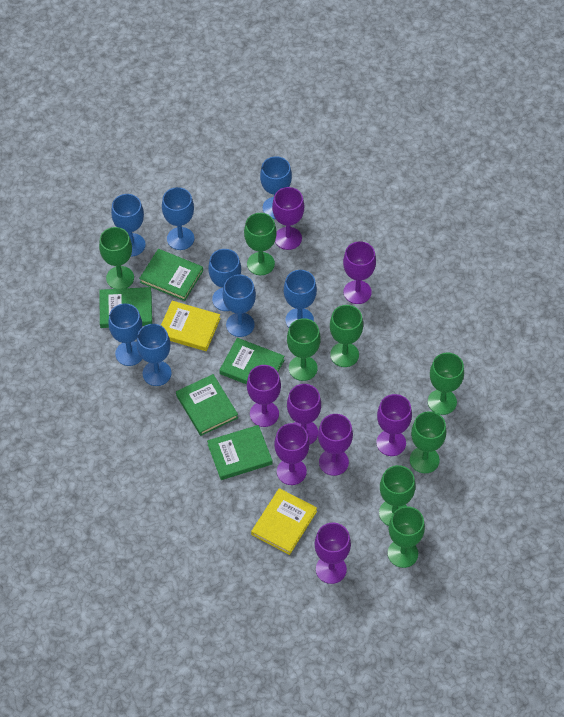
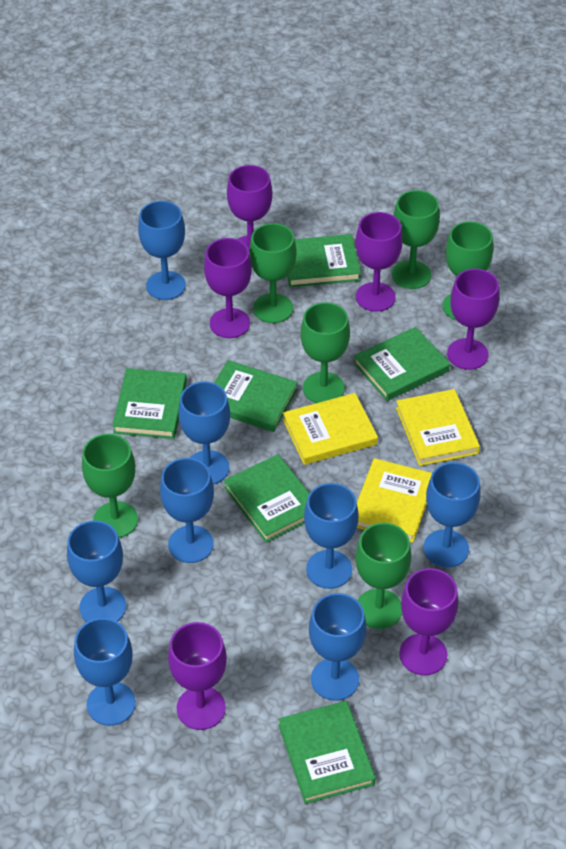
green book: [99,287,152,328] [139,249,203,301] [176,374,238,436] [207,425,272,480] [219,338,285,385] = 5 -> [112,368,187,439] [214,360,298,432] [224,454,310,543] [279,701,376,804] [287,234,361,288] [354,327,450,401] = 6
green goblet: [99,227,134,289] [244,213,277,275] [287,318,321,381] [330,305,363,367] [379,465,415,526] [388,506,425,568] [410,411,447,473] [428,353,464,415] = 8 -> [82,434,138,538] [249,223,297,323] [301,302,350,403] [355,523,411,629] [392,190,440,289] [443,221,493,320] = 6
purple goblet: [247,365,281,427] [272,187,304,250] [274,423,310,485] [287,384,321,444] [315,523,351,584] [318,414,353,476] [343,241,376,304] [377,394,412,456] = 8 -> [168,622,227,730] [204,238,252,338] [227,165,273,249] [356,212,403,312] [399,568,458,675] [447,269,500,370] = 6
yellow book: [161,301,221,351] [251,488,317,555] = 2 -> [283,393,378,465] [357,458,432,542] [396,389,480,466] = 3

